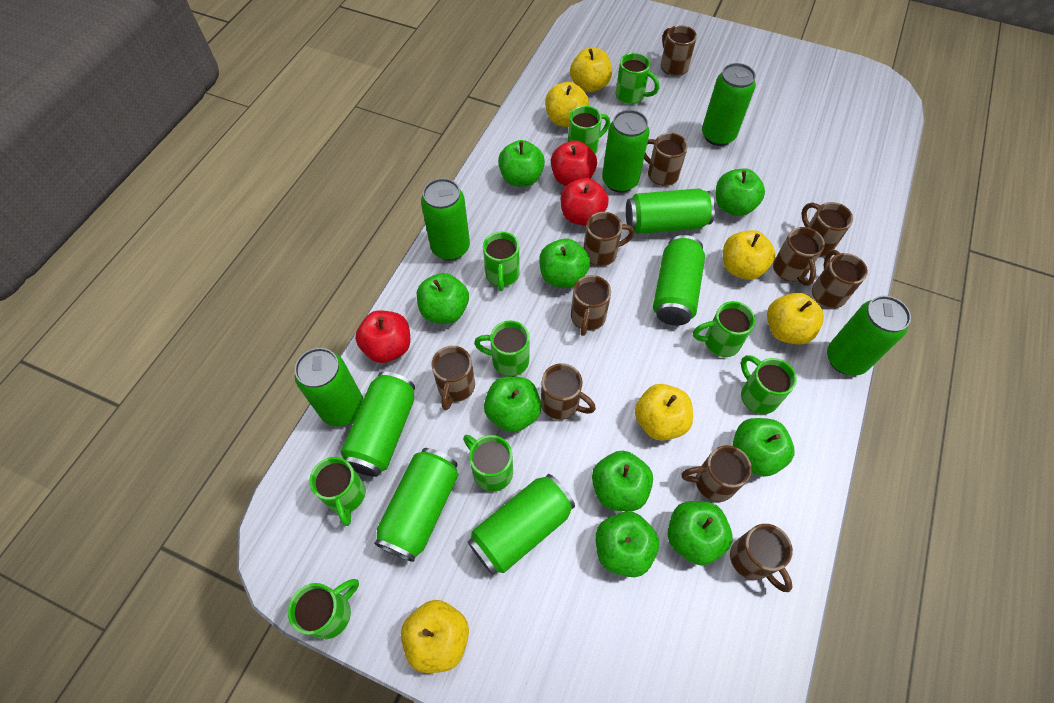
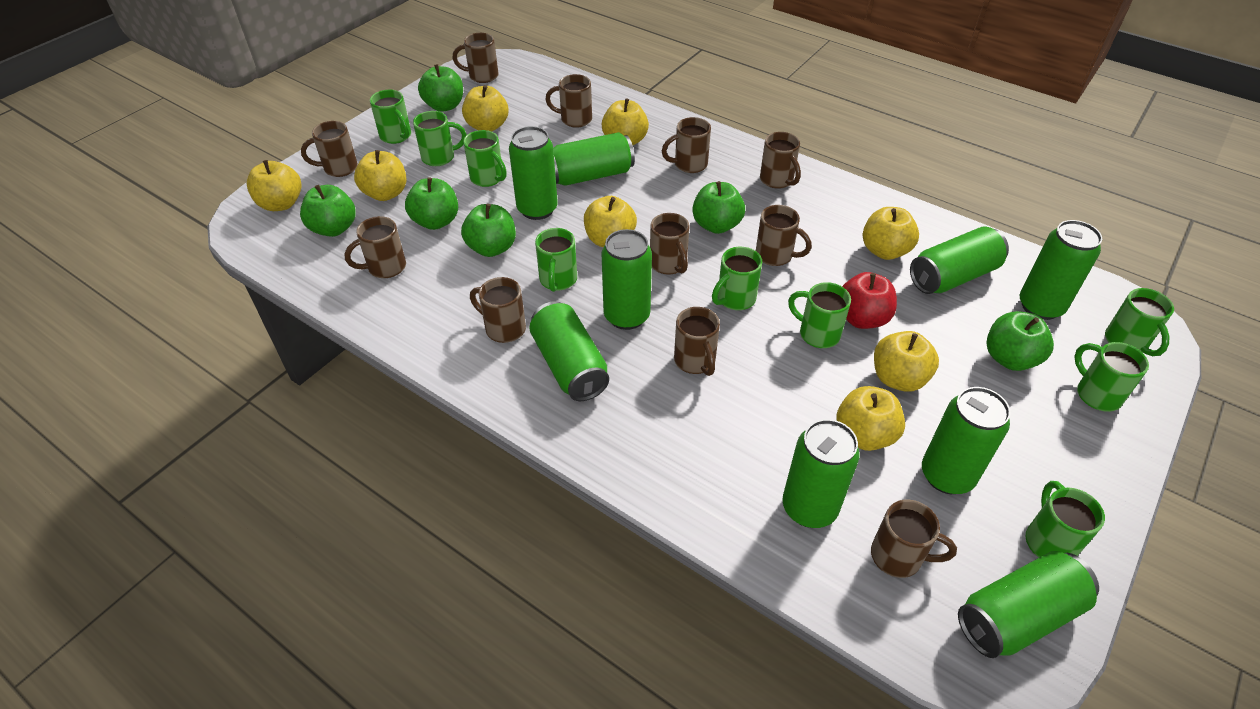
green apple: [417,273,469,324] [484,377,541,433] [498,140,545,187] [539,239,590,288] [592,451,653,511] [596,511,659,577] [668,501,733,566] [716,169,765,216] [733,418,794,477] = 9 -> [300,185,356,237] [405,177,458,230] [418,64,463,112] [461,204,516,257] [692,181,745,234] [986,311,1054,371] = 6
green can: [295,348,363,426] [341,372,415,477] [374,448,459,562] [421,178,470,261] [468,474,575,575] [602,110,650,193] [626,188,715,234] [653,235,705,326] [702,63,756,146] [827,296,911,376] = 10 -> [509,126,558,220] [529,301,609,401] [553,132,635,186] [602,229,652,330] [782,419,860,528] [910,226,1009,294] [922,387,1011,494] [958,551,1099,658] [1020,220,1102,320] = 9
red apple: [355,310,410,363] [551,140,597,186] [561,178,609,226] = 3 -> [842,272,897,329] = 1
yellow apple: [401,600,469,673] [545,82,589,127] [570,48,612,92] [635,384,693,441] [723,230,775,280] [767,293,824,345] = 6 -> [247,160,302,211] [354,150,406,201] [462,85,509,131] [584,196,637,247] [602,99,649,145] [836,386,905,451] [863,207,919,260] [874,331,939,392] = 8

